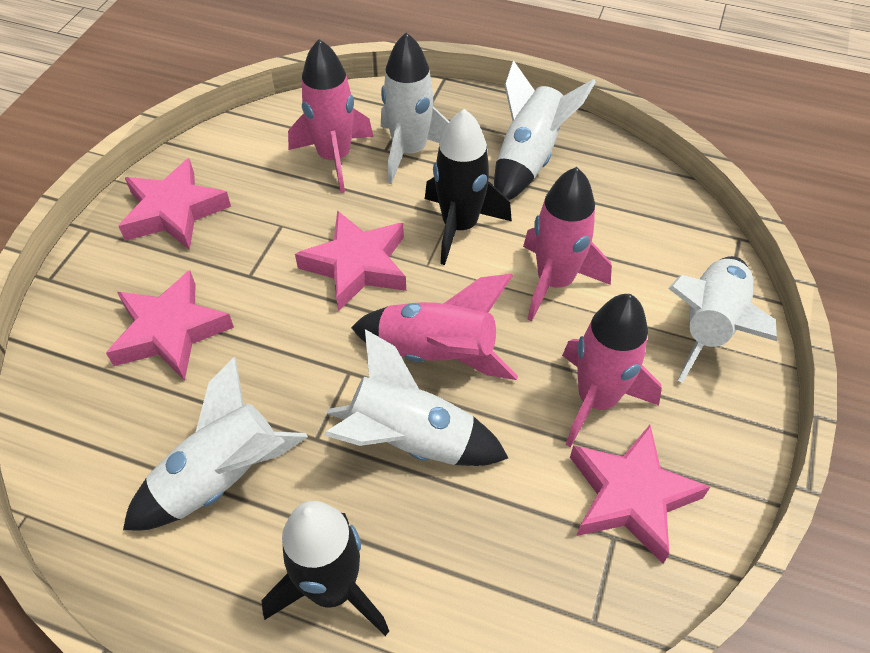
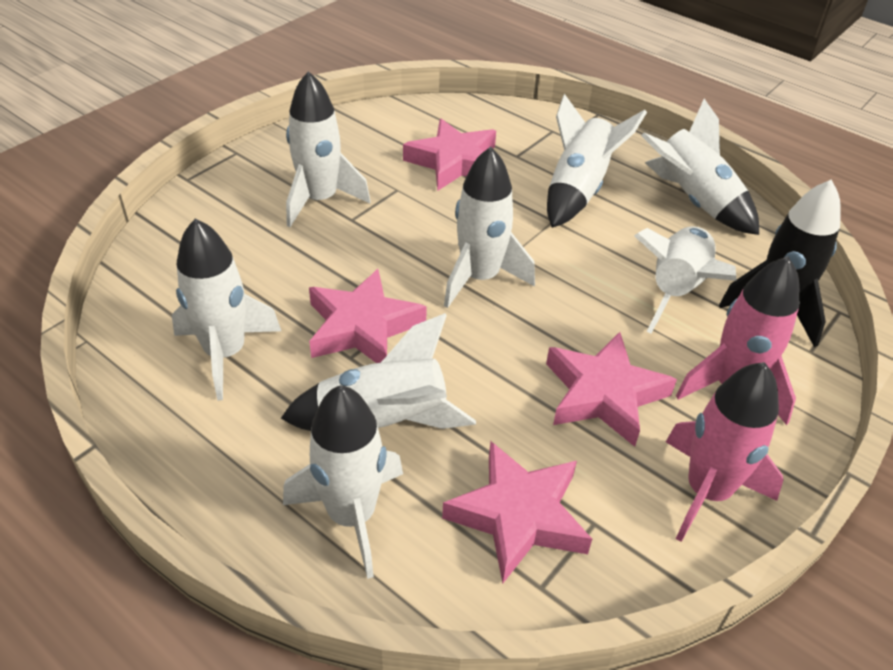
black rocket: [261,501,389,636] [425,109,512,265] = 2 -> [719,180,841,347] = 1
pink rocket: [288,39,373,193] [351,274,518,380] [523,167,612,321] [562,294,662,447] = 4 -> [666,362,784,542] [676,256,800,425] = 2
white rocket: [123,357,308,530] [324,329,508,466] [381,32,449,184] [494,60,596,200] [668,256,777,383] = 5 -> [172,218,281,401] [281,313,476,431] [283,385,403,579] [286,71,371,227] [444,146,535,308] [547,94,647,228] [634,226,737,333] [641,99,759,235] = 8

